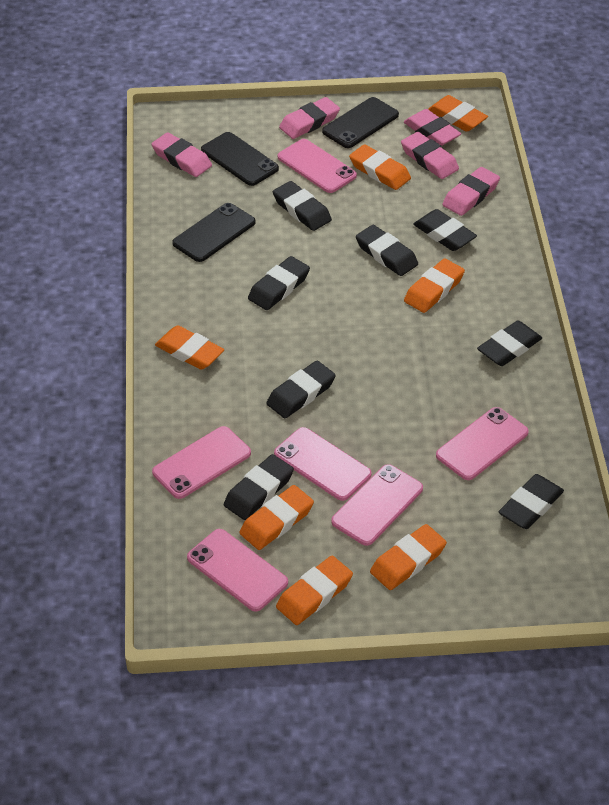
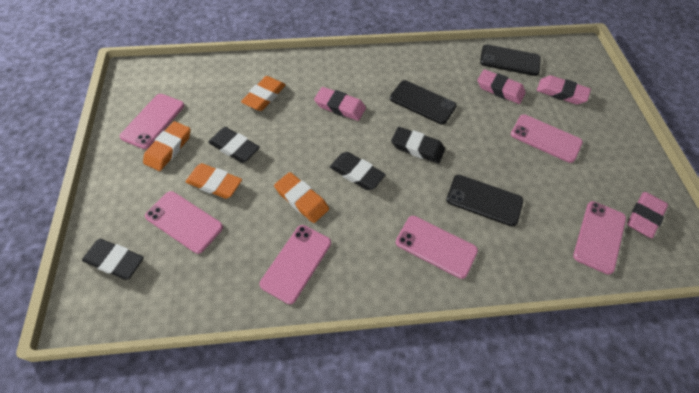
black eraser: [224,454,294,520] [248,256,310,310] [266,361,336,418] [273,181,332,231] [356,225,418,276] [413,209,477,251] [477,320,542,366] [499,474,564,529] = 8 -> [82,239,144,280] [208,127,260,163] [330,152,386,190] [391,127,445,164] = 4
orange eraser: [155,325,224,370] [239,485,314,550] [276,556,353,625] [349,144,411,190] [370,524,447,590] [404,258,465,313] [428,95,488,132] = 7 -> [143,121,191,171] [186,163,242,199] [241,76,286,111] [274,172,329,223] = 4
pink eraser: [151,132,212,177] [279,97,340,139] [401,132,459,179] [404,109,461,146] [442,167,500,216] = 5 -> [314,87,366,121] [477,69,526,104] [537,75,591,104] [627,192,668,238] = 4

